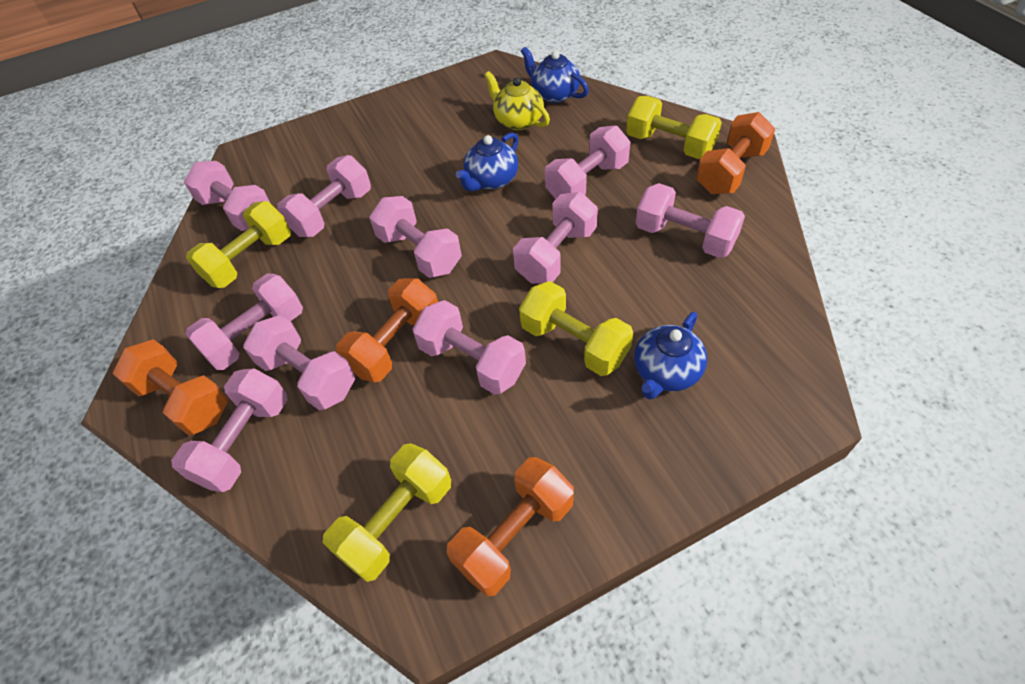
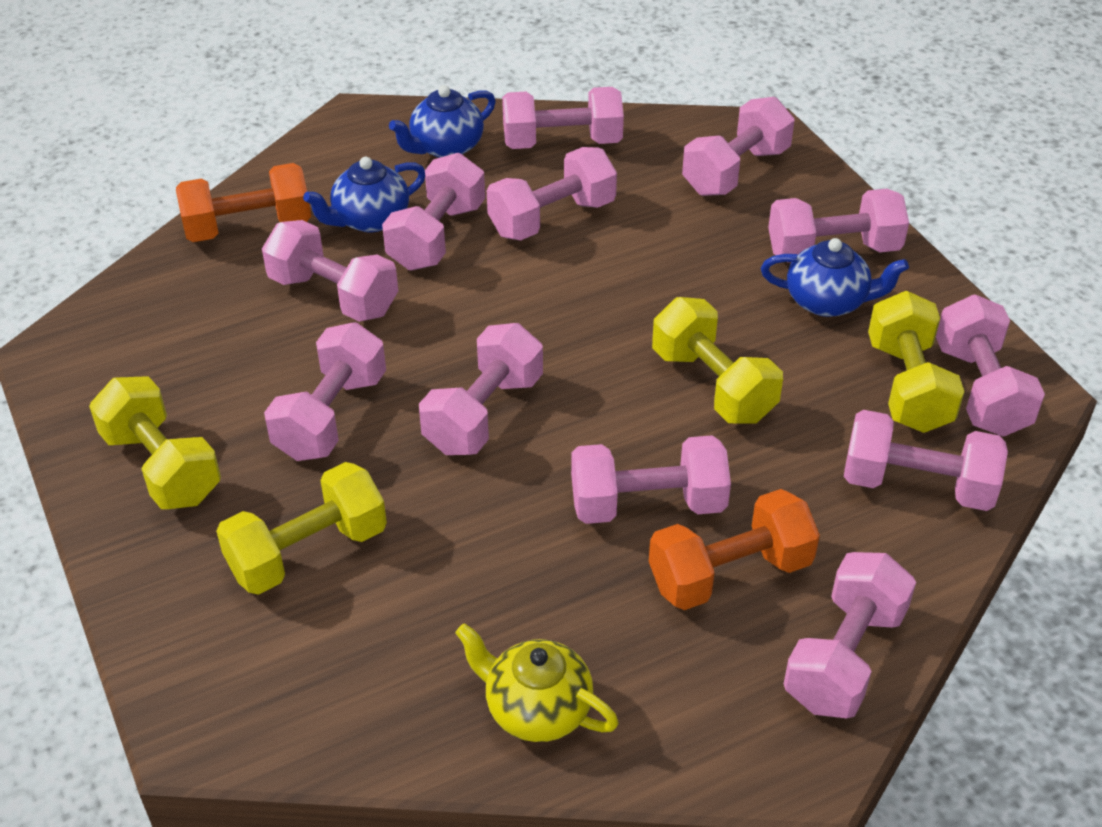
orange dumbbell: [112,339,228,436] [336,278,438,382] [446,457,574,597] [696,112,775,194] = 4 -> [176,163,311,242] [649,489,820,610] = 2
pink dumbbell: [171,368,288,492] [184,161,270,231] [185,274,303,370] [243,315,355,410] [277,155,371,237] [369,196,462,278] [413,300,526,395] [513,192,598,284] [545,125,630,199] [636,183,745,258] = 10 -> [262,220,398,322] [264,322,386,461] [382,153,485,270] [419,323,543,455] [487,147,617,240] [502,87,624,149] [571,435,731,524] [682,97,795,196] [768,188,909,255] [784,552,916,718] [844,410,1008,511] [936,295,1045,437] = 12

